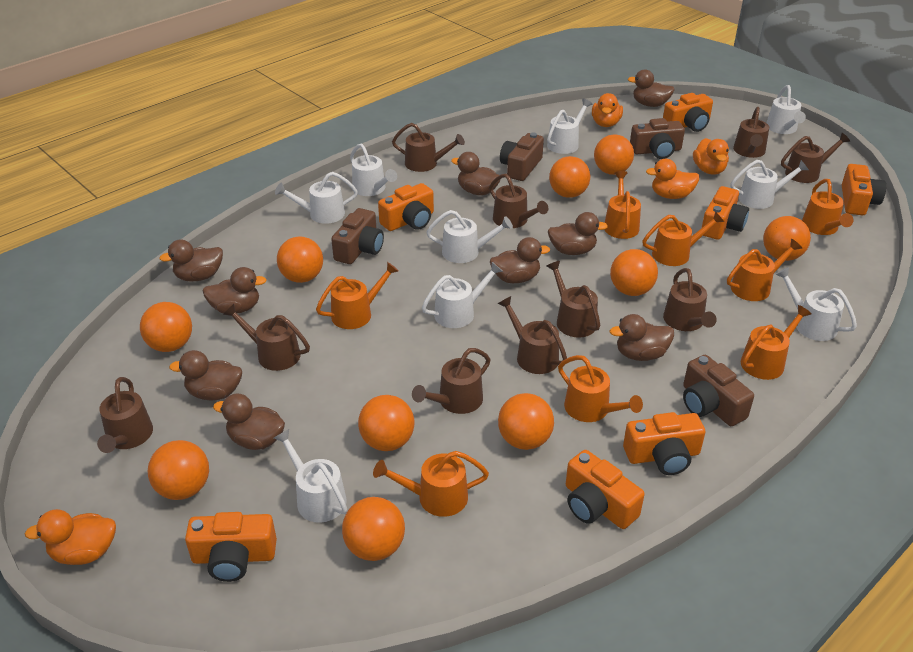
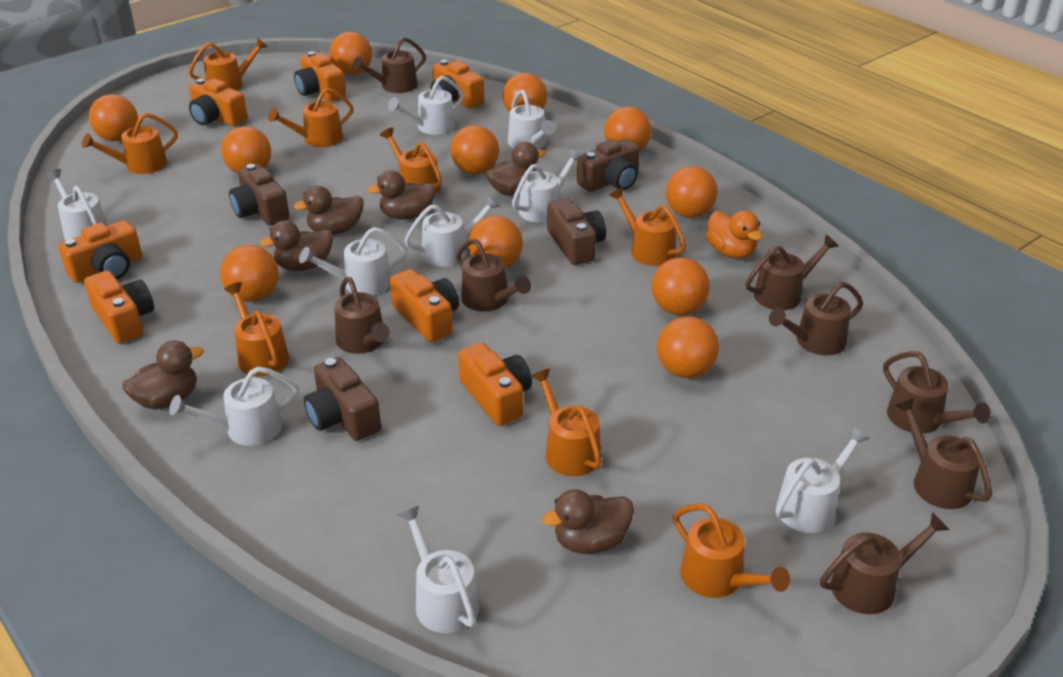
brown duck: [159,239,223,281] [169,350,242,401] [203,267,267,313] [213,394,285,450] [451,152,501,196] [490,237,550,283] [548,212,608,255] [610,314,674,361] [628,70,675,107] = 9 -> [123,341,204,410] [260,220,333,271] [294,186,364,235] [367,170,436,220] [486,142,546,196] [542,489,634,554] = 6
brown watering can: [97,377,153,453] [223,304,310,371] [392,123,465,172] [412,348,490,414] [489,174,548,228] [498,296,567,374] [547,261,600,338] [663,268,717,331] [733,107,769,158] [781,133,850,183] = 10 -> [334,277,390,354] [352,37,426,93] [456,239,531,312] [746,235,839,310] [769,282,863,356] [820,512,950,614] [883,351,990,434] [895,397,992,509] = 8
orange ball: [140,302,192,352] [148,440,209,500] [277,236,323,283] [342,497,405,561] [358,395,414,451] [498,393,554,450] [549,156,590,198] [594,134,634,175] [610,249,658,296] [763,216,811,261] = 10 -> [89,94,138,141] [220,245,279,302] [221,126,271,173] [330,32,372,75] [450,125,499,174] [468,216,523,269] [503,73,547,112] [604,107,652,151] [651,257,710,315] [657,316,719,378] [666,166,718,218] = 11
orange duck: [25,509,116,565] [592,93,623,127] [646,159,700,199] [693,138,729,175] = 4 -> [706,210,763,259] = 1

